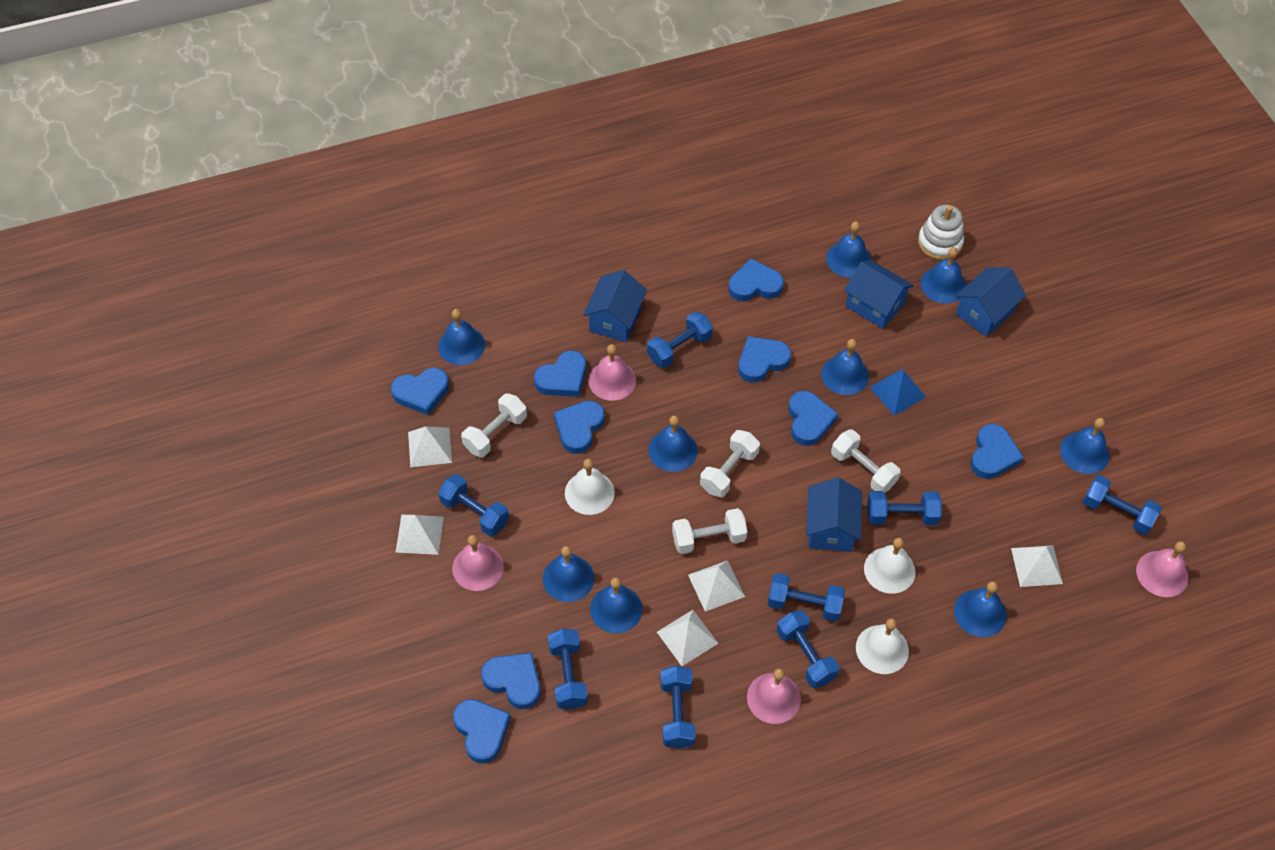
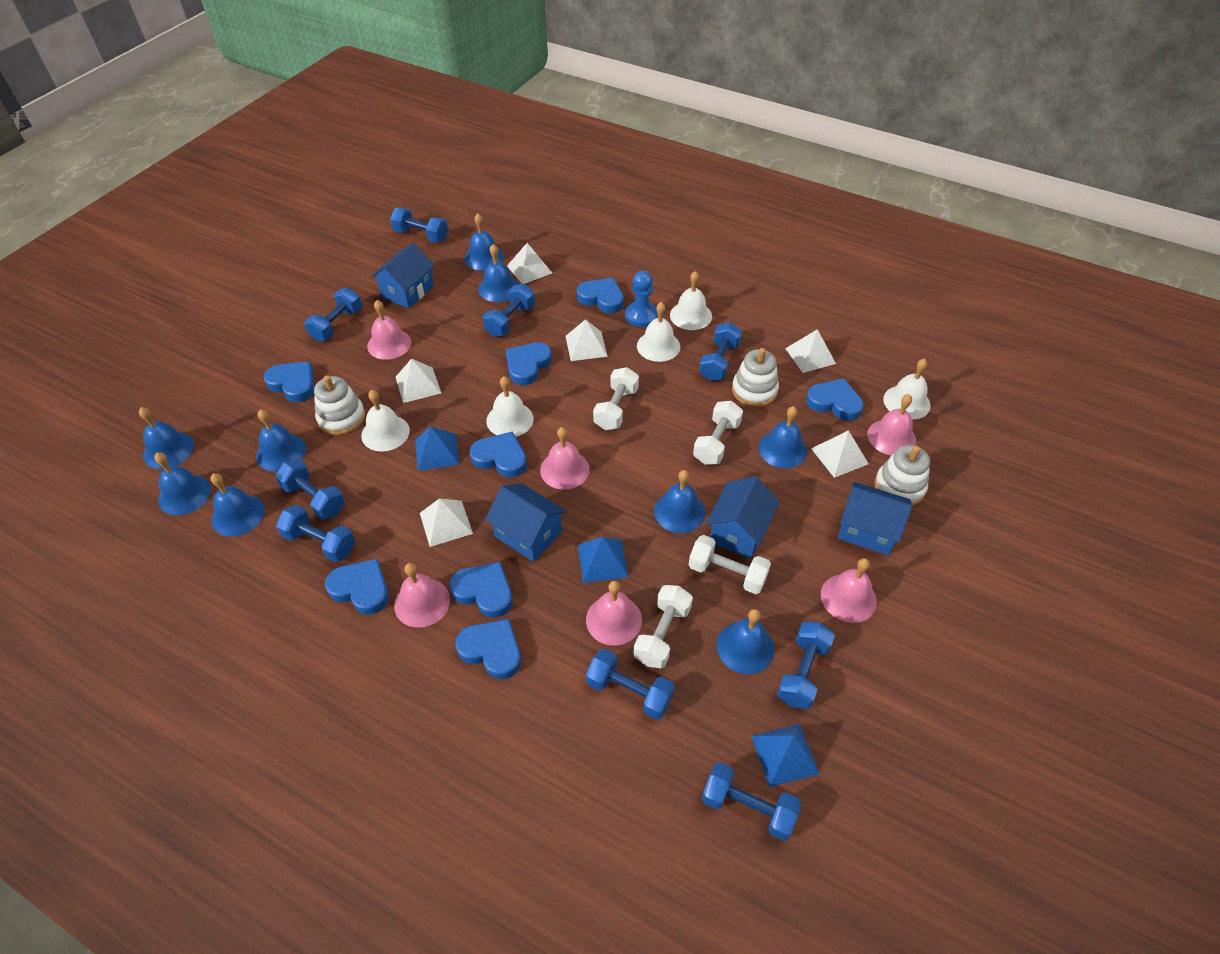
blue dumbbell: [438,474,509,536] [548,628,588,709] [647,311,713,368] [660,666,696,749] [768,573,845,622] [777,610,840,688] [867,491,942,525] [1083,475,1162,535] = 8 -> [275,459,345,520] [276,505,355,563] [304,287,362,342] [390,207,448,243] [483,283,535,337] [586,649,675,720] [699,322,742,381] [702,762,801,841] [777,621,835,709] = 9
blue heart: [391,368,449,415] [453,699,511,764] [481,653,541,709] [534,351,586,397] [554,401,605,454] [728,258,784,302] [738,336,791,383] [788,391,838,446] [971,424,1024,479] = 9 -> [264,362,315,402] [325,559,389,615] [450,562,512,618] [455,619,521,679] [470,432,527,478] [506,342,552,385] [577,278,624,313] [806,378,864,421] = 8
blue pawn: none = 0 -> [625,271,658,327] = 1
blue pyramid: [869,369,926,416] = 1 -> [415,426,459,471] [578,537,629,583] [751,724,820,787] = 3
pink bell: [452,535,504,591] [588,344,636,401] [747,668,801,724] [1136,541,1188,597] = 4 -> [367,300,411,360] [394,563,450,628] [540,427,590,489] [586,581,642,646] [821,558,877,623] [868,394,916,456] = 6
white bell: [565,459,615,515] [856,618,909,674] [864,538,916,594] = 3 -> [361,390,410,452] [486,376,534,437] [637,302,680,362] [670,271,712,330] [883,358,931,420] = 5
white pyramid: [396,515,444,555] [408,426,452,467] [657,610,719,666] [688,560,745,612] [1011,545,1063,587] = 5 -> [396,358,441,403] [420,498,473,547] [507,243,552,284] [566,319,608,361] [785,329,836,373] [811,430,869,478] = 6
white stacking toy: [918,205,964,260] = 1 -> [314,375,365,435] [732,348,779,407] [874,445,930,506] = 3

